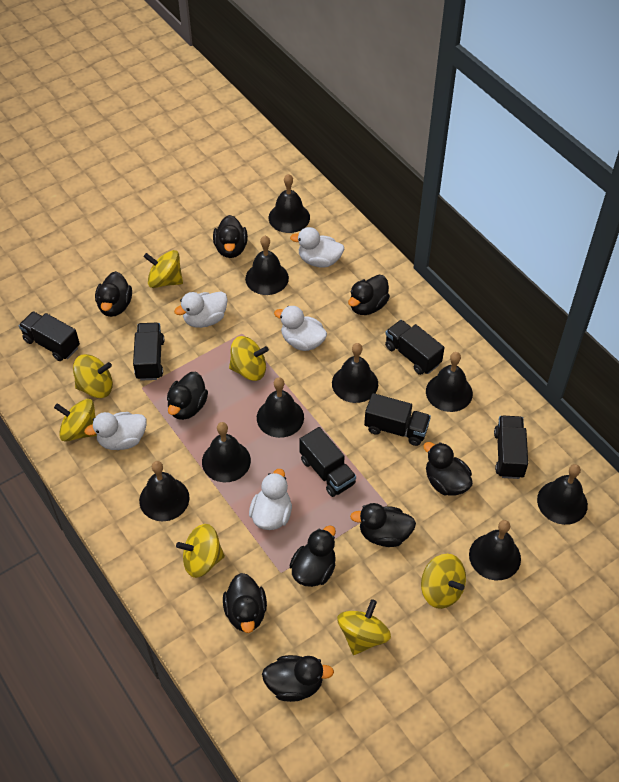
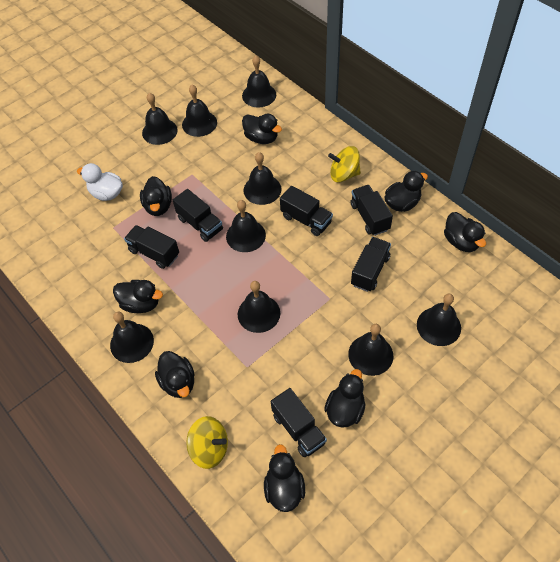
black duck: [95,271,132,317] [167,372,208,420] [213,215,248,258] [223,573,267,633] [262,655,334,702] [289,525,336,587] [348,275,390,315] [350,503,416,547] [423,442,473,496] = 9 -> [113,280,163,313] [140,176,172,216] [155,351,195,398] [242,114,282,144] [264,444,305,512] [324,369,366,428] [384,171,428,212] [444,212,486,252] = 8
white duck: [84,412,147,450] [174,291,228,328] [249,469,292,530] [274,306,327,351] [290,227,344,268] = 5 -> [77,163,123,201] = 1
yellow spinning top: [54,399,97,442] [73,354,113,398] [144,250,183,288] [176,524,225,578] [229,336,269,381] [337,599,391,655] [421,554,466,609] = 7 -> [186,416,228,469] [328,146,361,182] = 2

